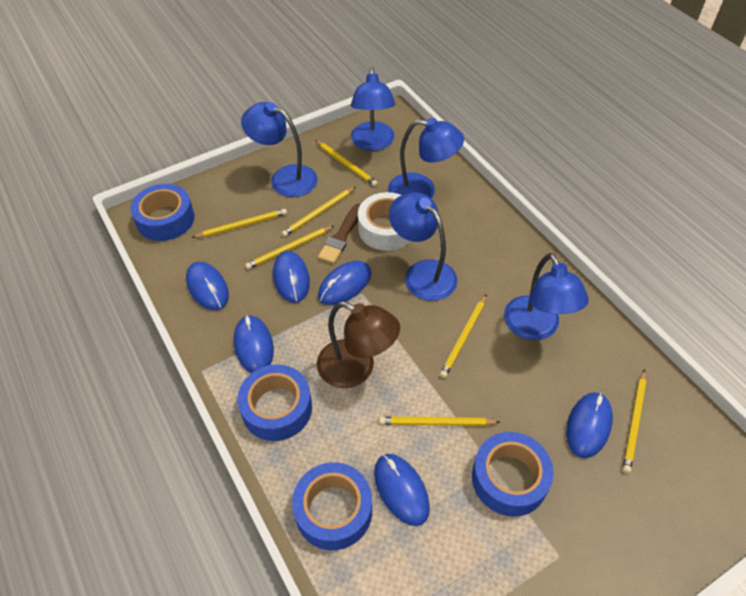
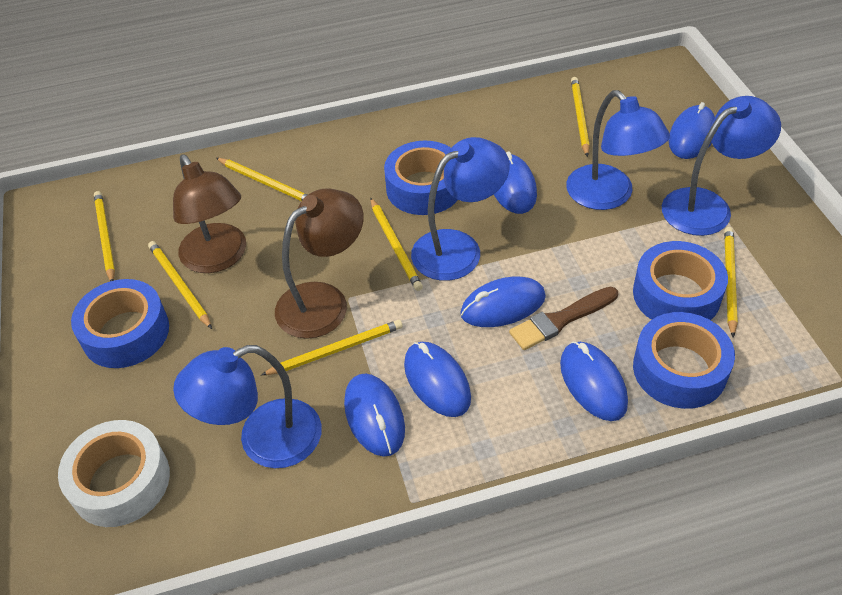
blue lamp: [241,102,318,197] [351,67,395,151] [388,118,464,198] [389,192,457,301] [504,253,589,340] = 5 -> [173,345,322,468] [411,137,510,281] [566,90,670,210] [662,96,781,236] = 4
brown lamp: [317,301,400,388] = 1 -> [173,155,246,273] [275,189,364,339] = 2

